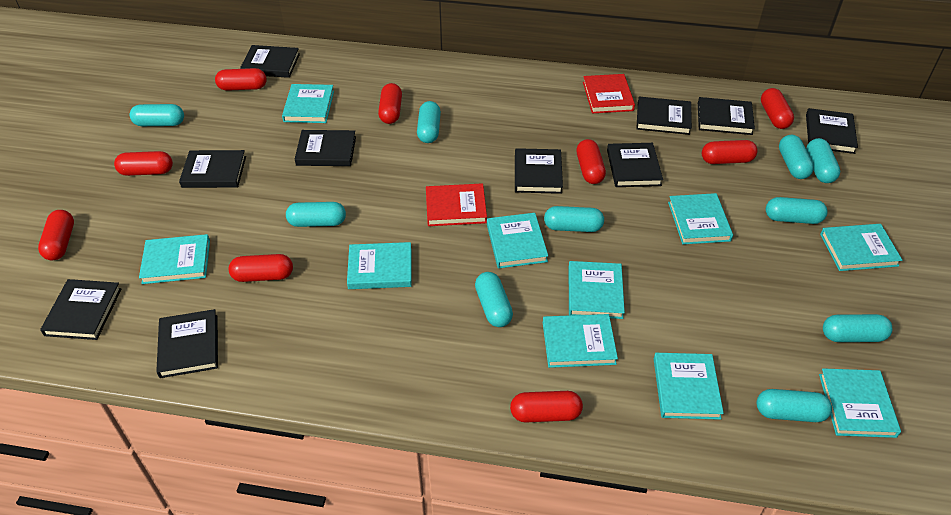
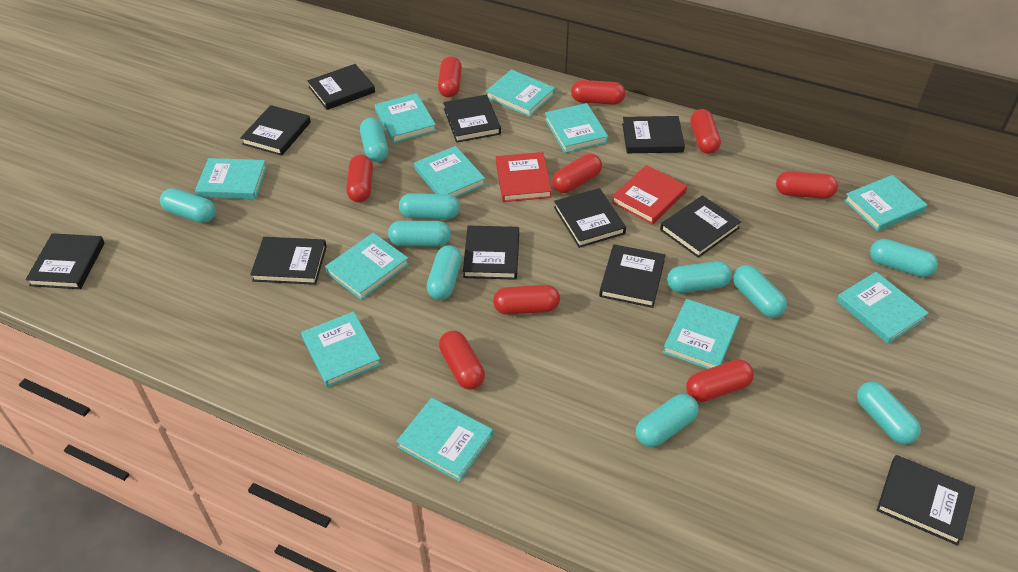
black book: [40,279,122,340] [156,309,218,378] [179,150,246,188] [240,45,300,78] [295,130,356,166] [515,148,563,194] [607,143,663,187] [636,97,692,135] [698,97,755,135] [806,108,858,154] = 10 -> [26,233,105,289] [240,105,311,156] [250,237,327,285] [307,64,375,110] [443,95,501,143] [463,226,519,280] [554,188,626,248] [599,244,665,308] [622,116,685,153] [660,195,741,258] [877,455,975,546] = 11
turquoise book: [139,234,210,284] [282,84,334,123] [347,242,412,289] [487,213,548,269] [543,314,618,368] [569,261,625,319] [654,353,724,420] [668,193,733,244] [819,368,901,438] [820,224,902,271] = 10 -> [195,158,267,199] [301,311,381,387] [325,233,409,300] [375,93,436,143] [396,397,493,482] [414,146,485,197] [486,69,555,117] [545,103,608,153] [663,299,740,369] [836,272,929,344] [844,175,927,231] = 11

